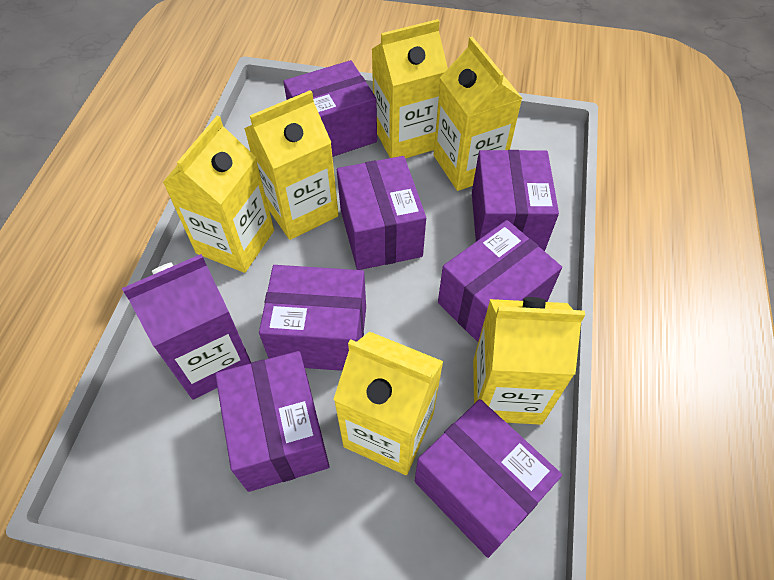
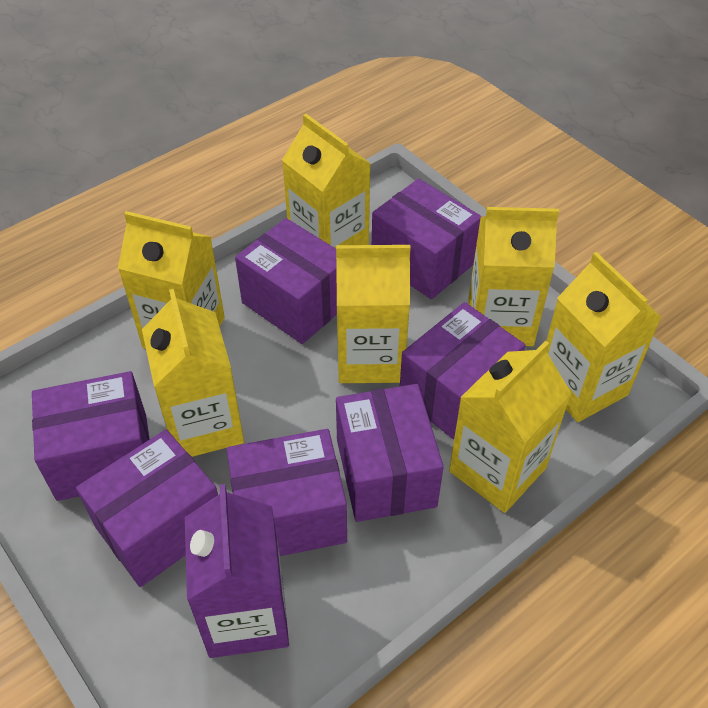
yellow carton: [162,116,274,273] [244,90,339,240] [333,331,444,475] [372,19,448,158] [434,37,523,191] [473,297,585,425] = 6 -> [118,211,225,349] [142,289,244,457] [282,114,371,248] [336,245,410,383] [449,341,571,513] [468,207,559,346] [546,252,662,422] = 7

